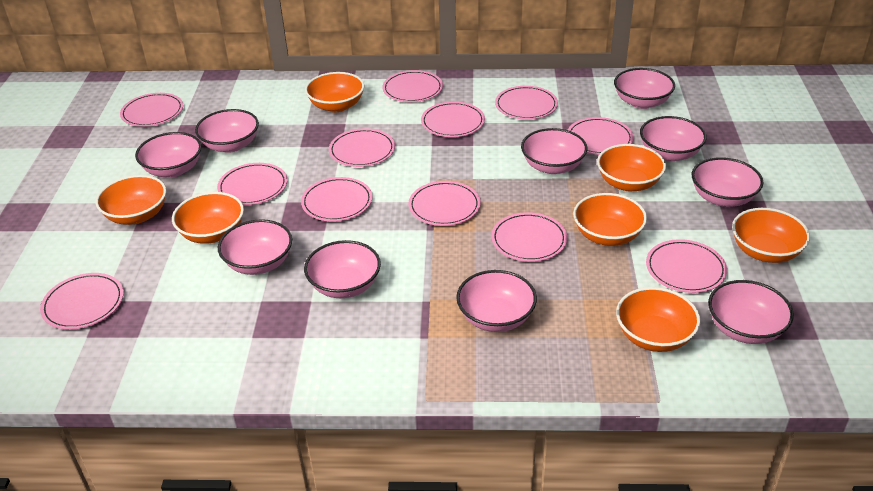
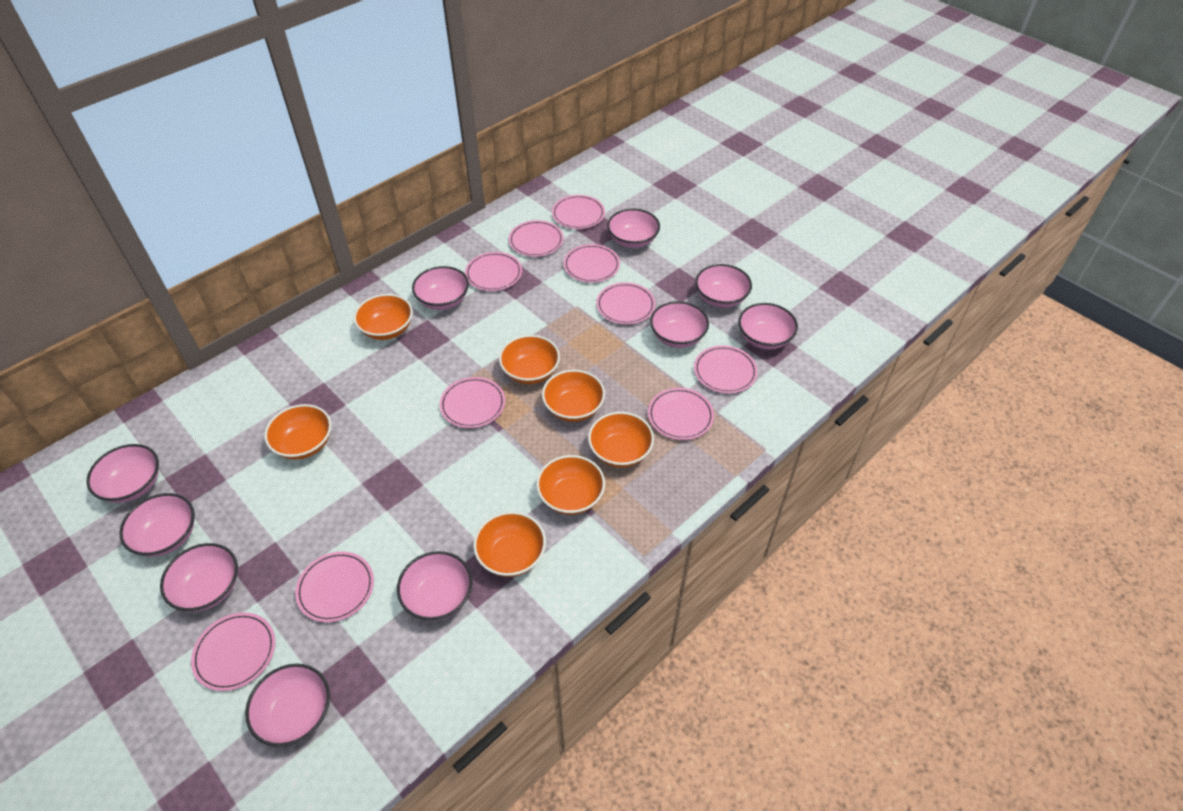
pink plate: [40,273,124,329] [120,93,183,127] [217,163,287,205] [301,177,373,221] [329,128,395,167] [382,70,443,102] [408,181,481,226] [421,102,485,137] [491,212,567,262] [495,86,558,120] [568,117,634,155] [646,239,727,293] = 12 -> [191,612,275,691] [295,551,374,622] [440,377,505,428] [465,252,522,291] [509,220,564,257] [552,195,605,229] [564,244,620,283] [596,282,655,325] [648,388,714,440] [694,345,758,394] = 10

